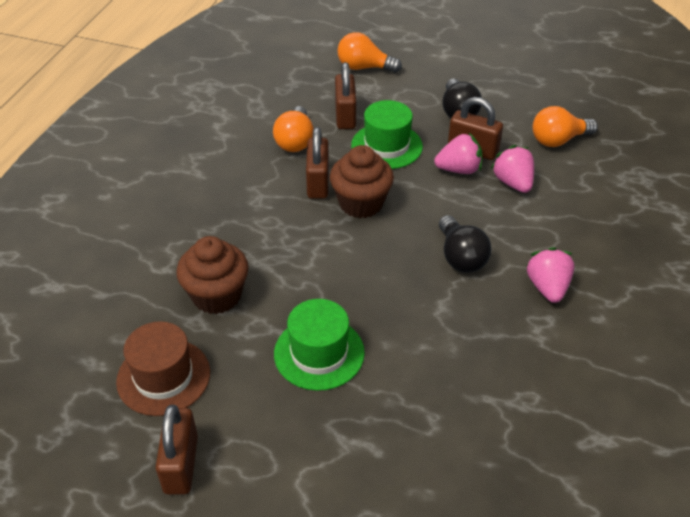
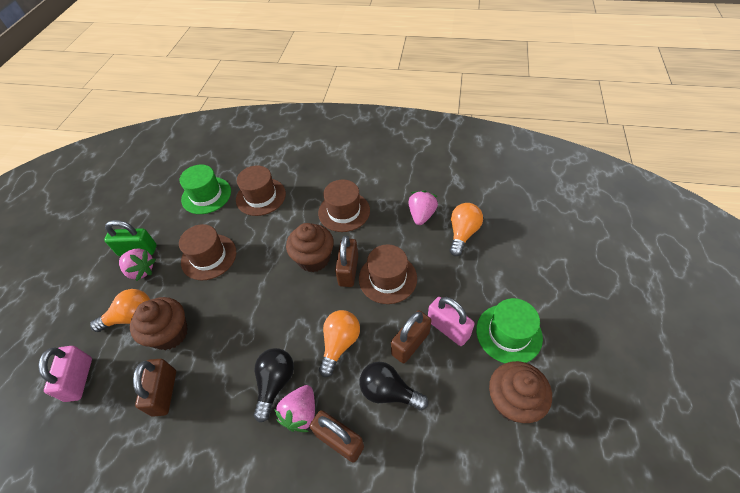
brown cupcake: [176,236,249,314] [330,145,394,218] = 2 -> [130,297,188,350] [286,223,334,272] [489,361,552,423] = 3
brown hat: [116,321,210,416] = 1 -> [179,224,236,280] [236,165,286,216] [318,180,370,232] [359,244,417,304] = 4
green padlock: none = 0 -> [104,220,157,256] = 1
pink padlock: none = 0 -> [38,346,92,402] [428,297,475,346] = 2

